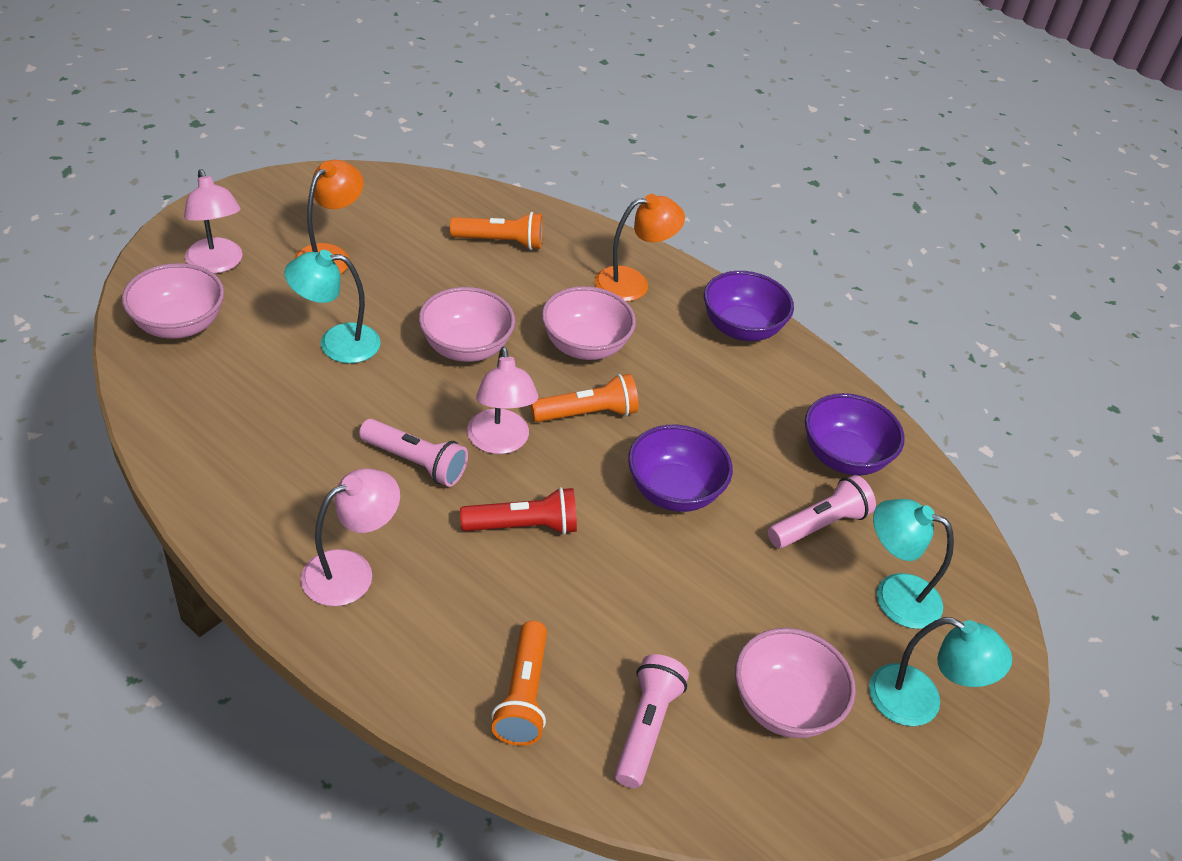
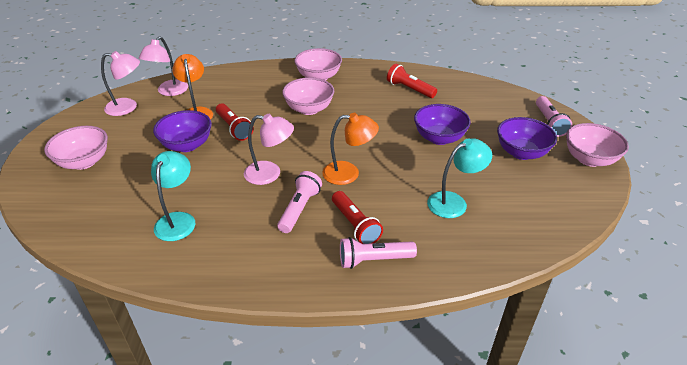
orange flashlight: [450,212,543,250] [491,621,547,746] [530,374,639,422] = 3 -> none = 0
red flashlight: [460,487,577,535] = 1 -> [216,103,254,141] [332,191,383,244] [387,64,437,98] = 3
turquoise lamp: [284,250,380,363] [869,617,1012,726] [873,499,954,629] = 3 -> [151,151,196,241] [427,138,492,218] = 2

